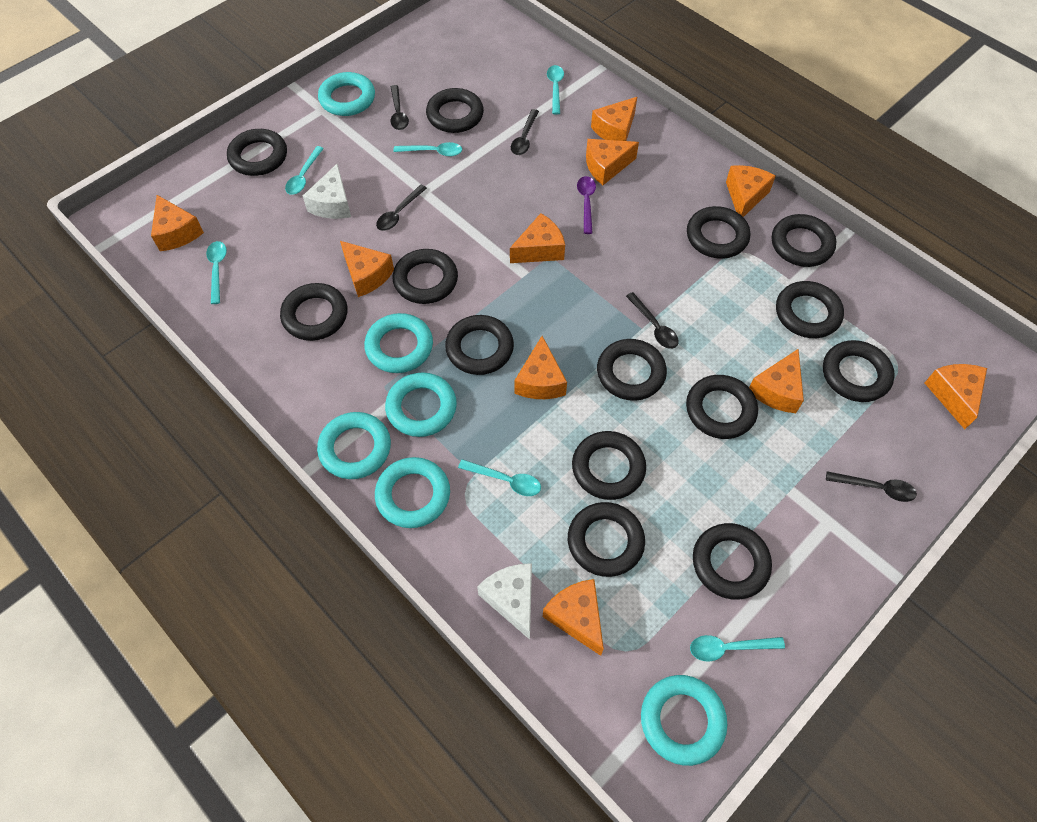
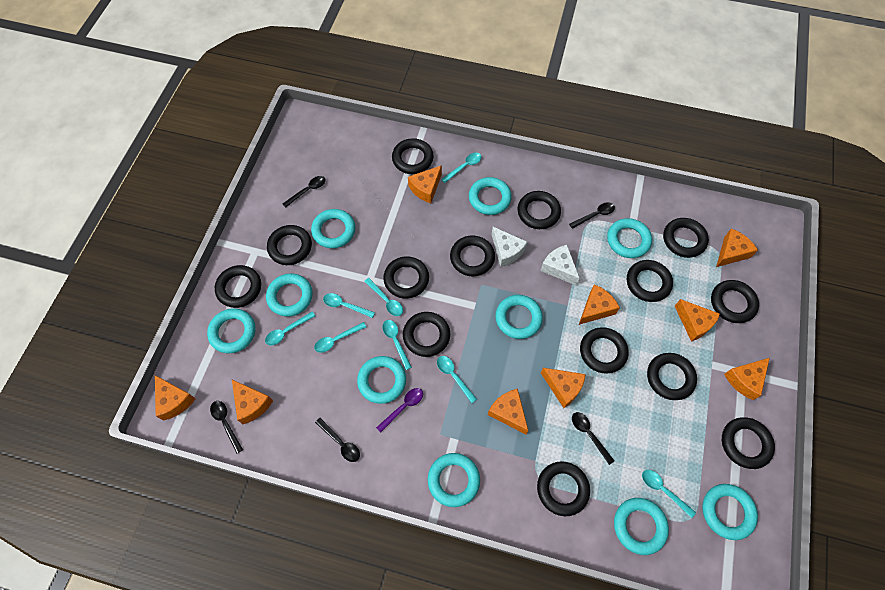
orange cheese: [151,195,204,251] [340,241,394,297] [510,213,565,263] [514,336,567,399] [543,579,604,656] [586,139,639,185] [591,97,637,141] [726,165,776,217] [749,349,804,413] [925,364,987,429] = 10 -> [155,375,196,421] [232,380,273,424] [408,165,442,203] [488,389,528,434] [541,368,586,408] [579,284,620,325] [675,299,720,342] [716,228,758,267] [724,358,770,400] = 9
turquoise ring: [317,412,391,479] [318,72,375,116] [364,313,433,373] [375,457,450,528] [385,372,457,437] [641,675,727,766] = 6 -> [207,308,255,353] [266,273,313,316] [311,209,355,248] [357,356,406,404] [428,453,480,507] [469,177,512,215] [495,295,543,339] [607,218,652,258] [614,498,669,555] [702,484,758,540] = 10
turquoise spoon: [206,241,227,304] [285,146,324,195] [393,142,462,156] [458,459,541,496] [547,65,564,114] [690,635,785,661] = 6 -> [265,311,315,345] [314,322,366,353] [323,293,375,318] [364,278,403,316] [382,320,412,370] [437,356,477,403] [441,153,482,183] [642,470,696,518] = 8

